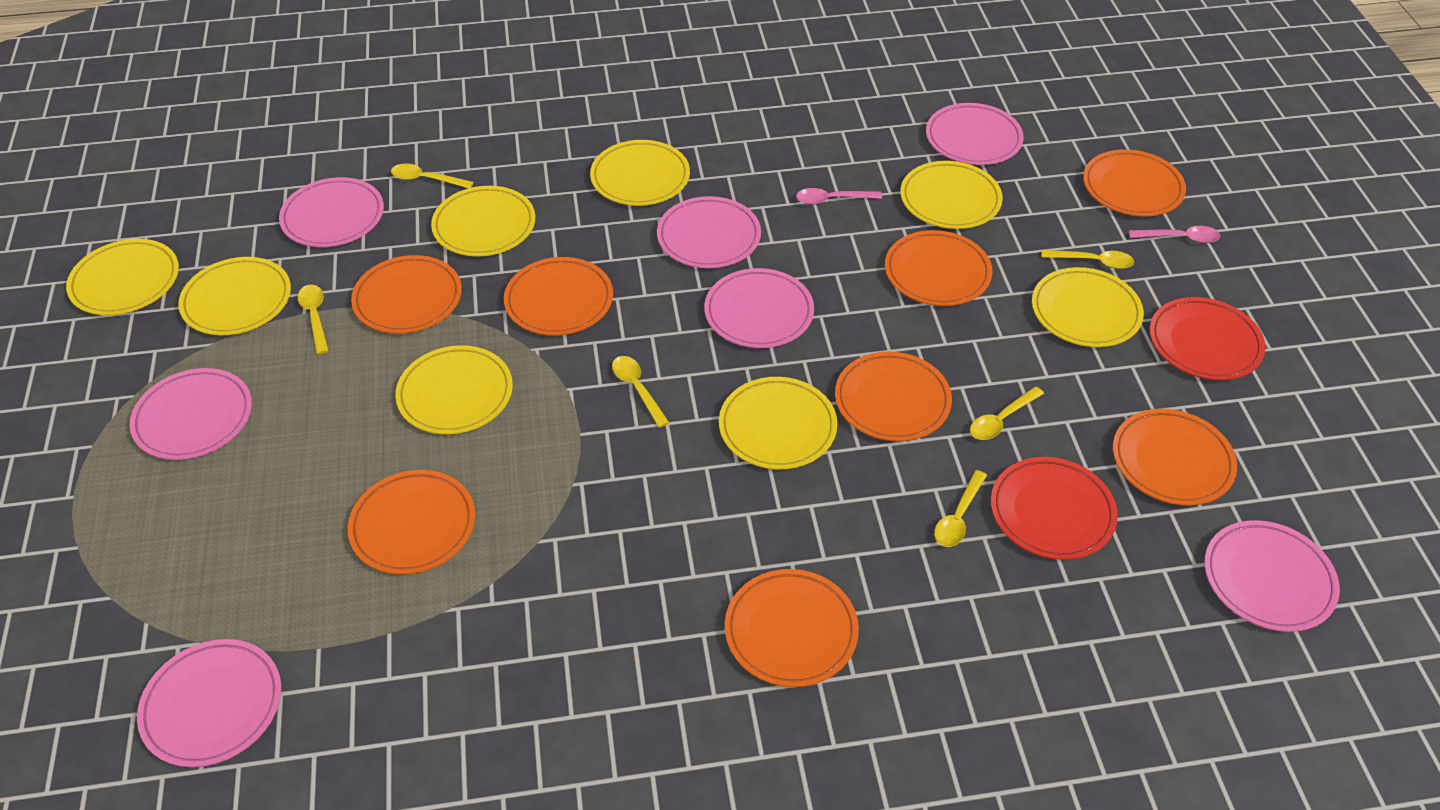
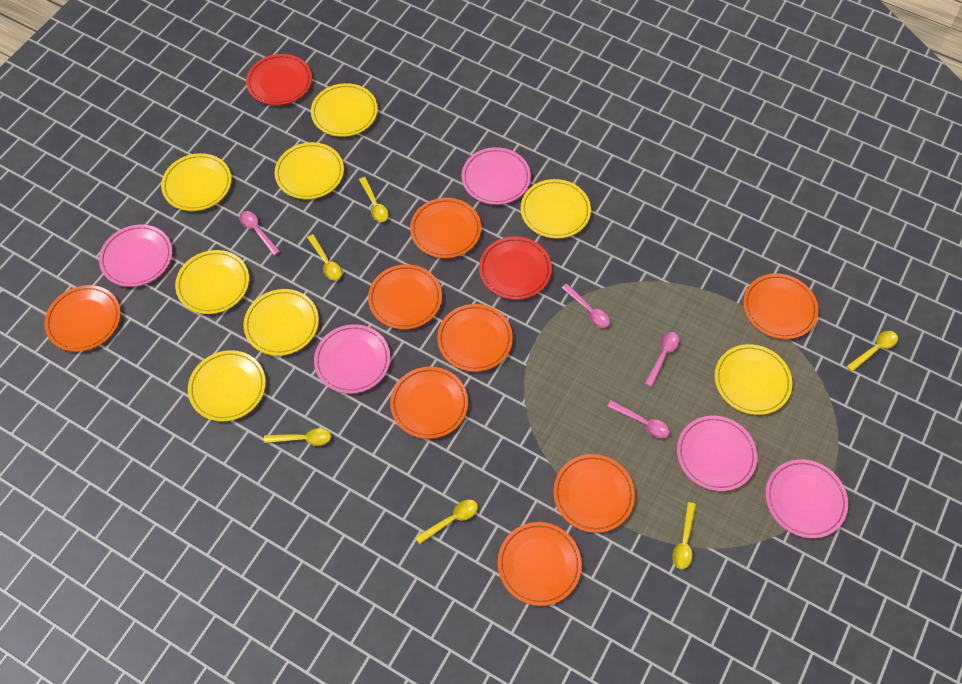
pink plate: [130,368,252,460] [137,639,281,767] [279,177,384,247] [657,196,761,268] [704,268,814,348] [926,103,1024,165] [1204,520,1340,632] = 7 -> [99,225,172,287] [314,324,390,394] [462,147,531,205] [677,416,757,491] [766,459,848,538] = 5
pink spoon: [796,188,882,205] [1129,226,1220,243] = 2 -> [239,211,280,256] [562,284,610,328] [607,400,670,438] [645,332,679,387] = 4

